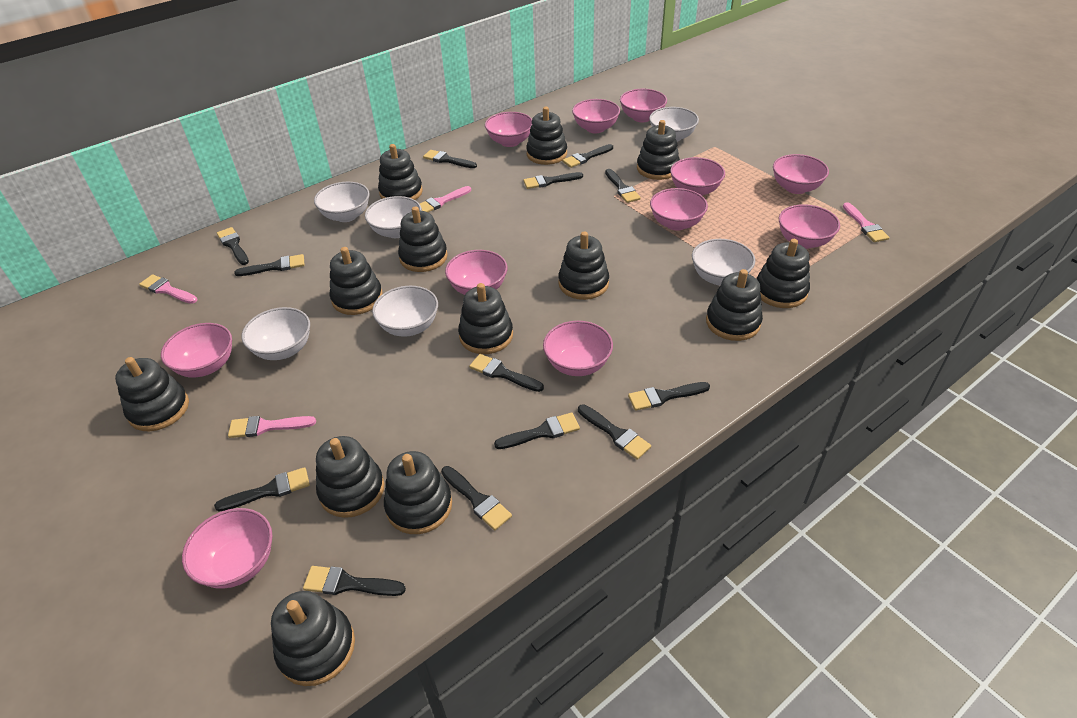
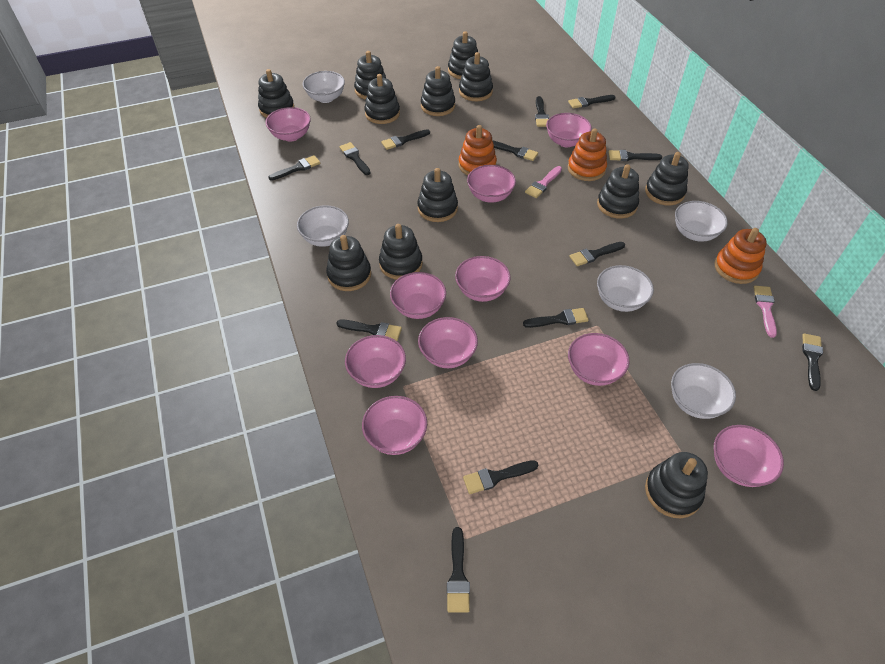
black stacking toy: [115,357,189,431] [271,591,355,686] [316,436,385,518] [330,247,383,315] [378,144,423,200] [384,451,452,534] [398,206,448,272] [458,283,513,354] [526,107,567,165] [558,231,609,300] [637,120,680,180] [706,269,763,341] [757,239,810,308] = 13 -> [258,69,294,118] [326,235,371,291] [354,51,386,99] [364,74,400,124] [379,224,423,280] [417,168,458,222] [421,66,455,116] [448,31,478,79] [459,52,493,101] [597,164,639,219] [645,152,689,205] [645,452,708,518] = 12
orange stacking toy: none = 0 -> [459,125,497,175] [568,128,607,181] [714,228,767,284] = 3
pink bowl: [161,323,232,377] [182,508,273,589] [445,250,507,295] [485,112,532,147] [543,321,613,376] [572,99,620,133] [620,89,667,123] [650,188,708,231] [670,157,725,196] [773,154,829,194] [779,204,840,249] = 11 -> [266,107,311,142] [345,335,406,388] [362,396,427,455] [390,272,446,319] [418,317,478,368] [455,256,511,302] [467,165,516,203] [546,113,592,147] [568,333,629,386] [714,425,784,487] = 10
pink brush: [139,275,197,304] [228,416,316,438] [420,186,471,212] [843,202,889,242] = 4 -> [525,166,562,198] [753,286,777,338] = 2
white bowl: [242,307,310,360] [314,182,370,222] [365,196,422,238] [372,286,438,337] [649,107,699,142] [692,239,755,286] = 6 -> [297,205,349,247] [303,71,345,103] [597,265,654,312] [671,363,736,419] [675,201,728,242] = 5

